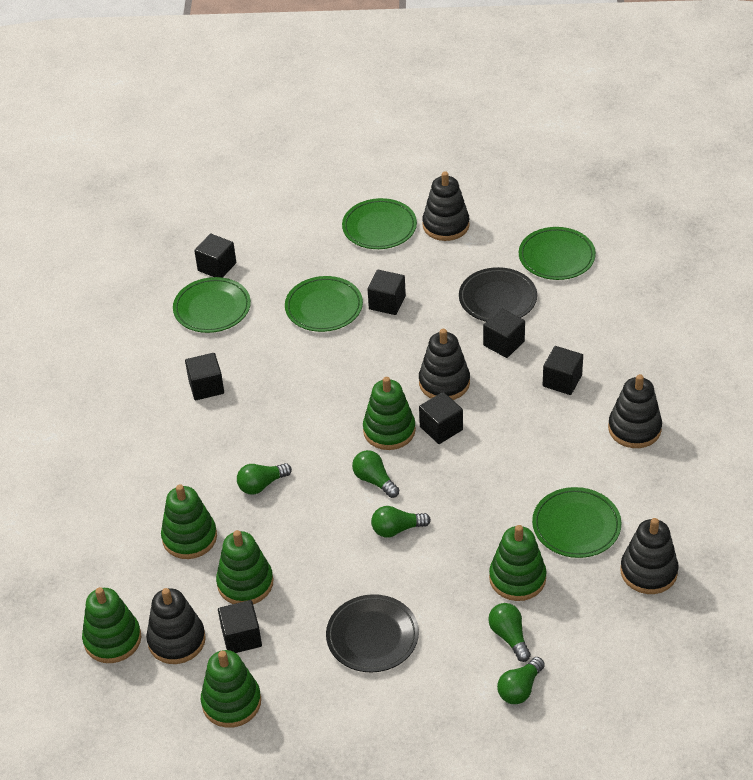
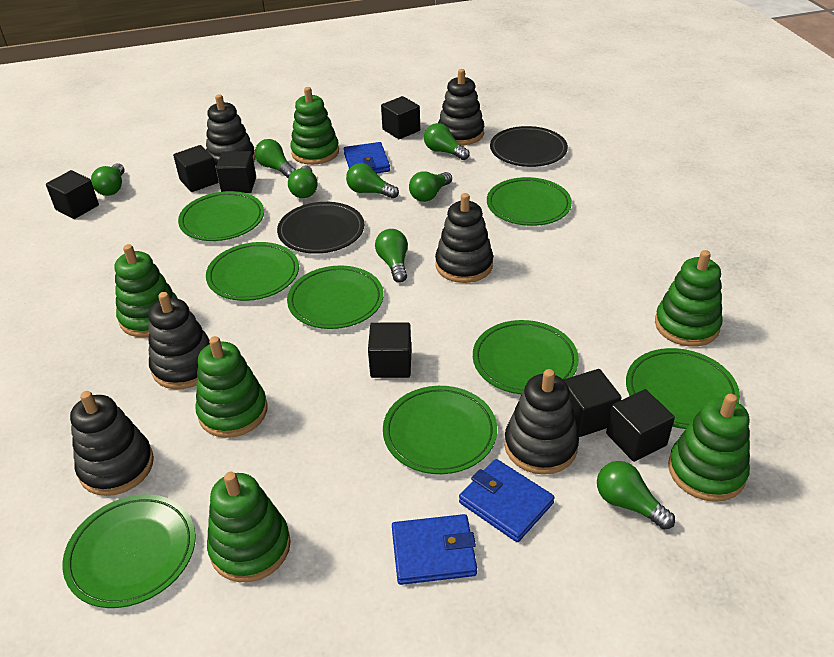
black stacking toy: [146,588,206,664] [419,329,470,400] [422,171,470,241] [608,374,662,448] [620,518,679,594] = 5 -> [70,391,154,496] [148,292,210,389] [206,94,256,167] [435,193,493,283] [438,69,484,145] [504,369,579,475] = 6
blue wallet: none = 0 -> [344,142,390,174] [392,514,477,585] [459,459,555,542] = 3
green light bulb: [237,463,292,495] [352,450,399,498] [371,506,431,538] [488,603,531,662] [497,657,545,704] = 5 -> [91,163,125,196] [255,139,296,178] [288,165,318,198] [346,163,399,199] [375,229,408,283] [409,171,452,202] [424,123,470,160] [597,461,675,530] = 8
green plate: [173,277,251,333] [285,276,363,332] [342,198,417,249] [519,227,596,280] [532,487,621,558] = 5 -> [63,494,196,608] [178,191,264,241] [206,242,299,301] [287,266,384,329] [383,386,497,474] [473,320,579,395] [487,177,572,226] [626,348,740,429] = 8

